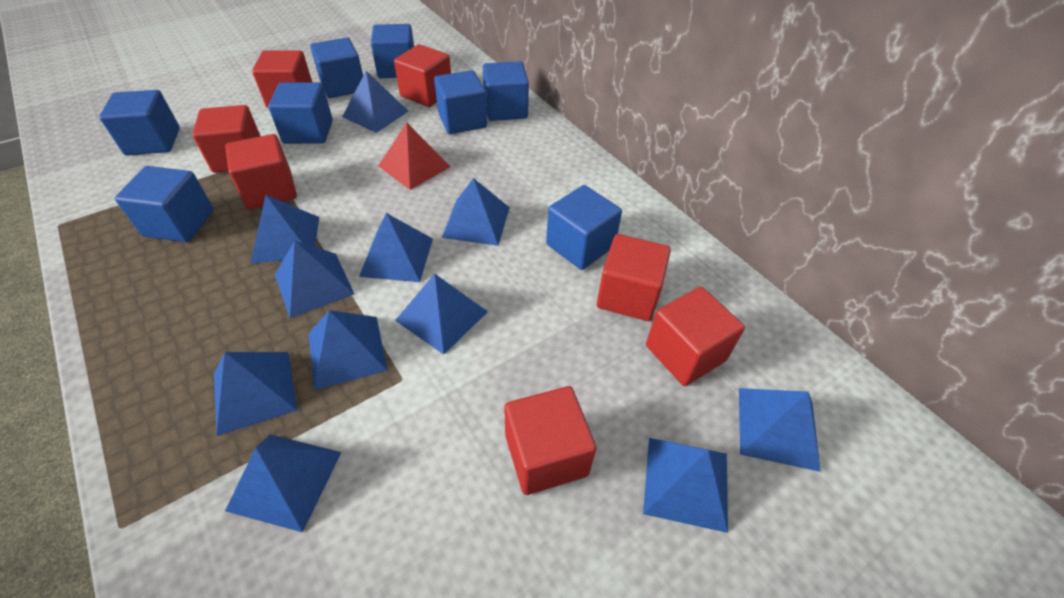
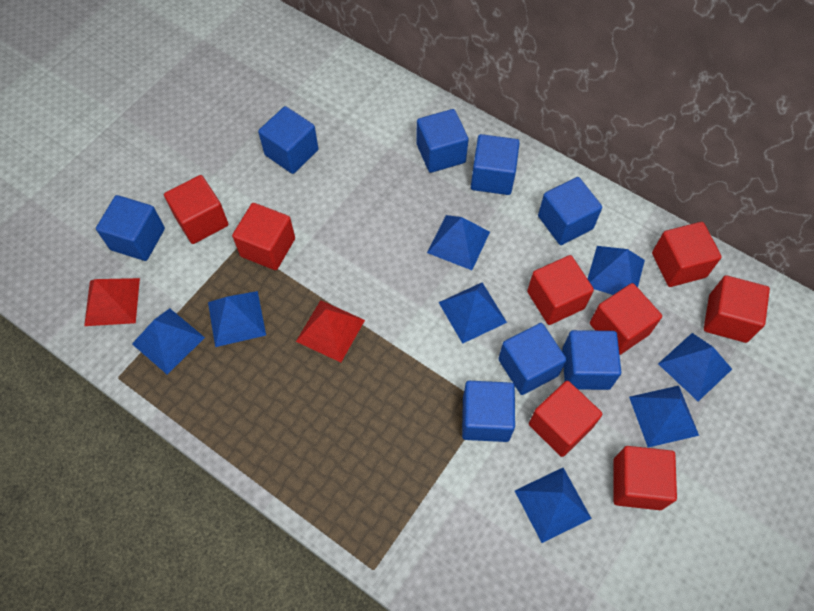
blue pyramid: [214,352,297,436] [225,434,341,532] [251,195,319,263] [275,241,354,318] [308,310,388,390] [342,71,409,133] [359,213,433,282] [395,274,488,355] [442,178,510,246] [643,438,728,533] [739,388,821,472] = 11 -> [132,308,205,375] [208,291,266,347] [427,215,490,270] [439,282,507,344] [515,468,592,543] [588,246,645,295] [629,386,699,448] [658,333,732,401] = 8
red cube: [192,105,260,173] [225,134,297,209] [252,51,313,108] [394,44,451,107] [504,386,597,495] [597,234,671,321] [646,287,745,386] = 7 -> [164,175,228,244] [232,203,295,270] [527,255,594,325] [529,381,602,457] [590,283,662,355] [613,446,677,510] [652,222,722,287] [704,275,770,343] = 8
red pyramid: [378,123,451,190] = 1 -> [84,278,140,326] [296,300,365,362] = 2

